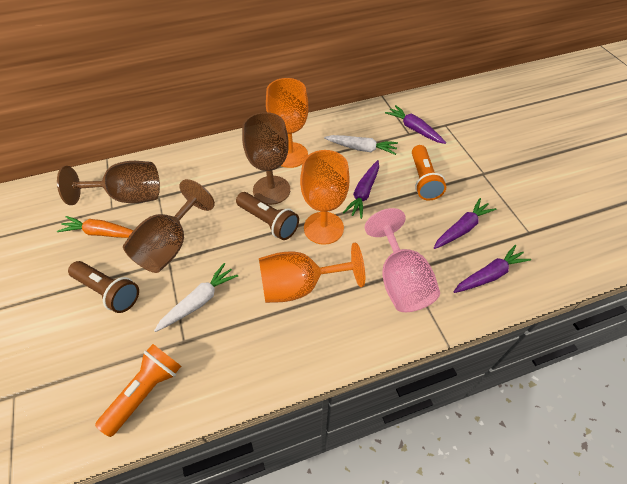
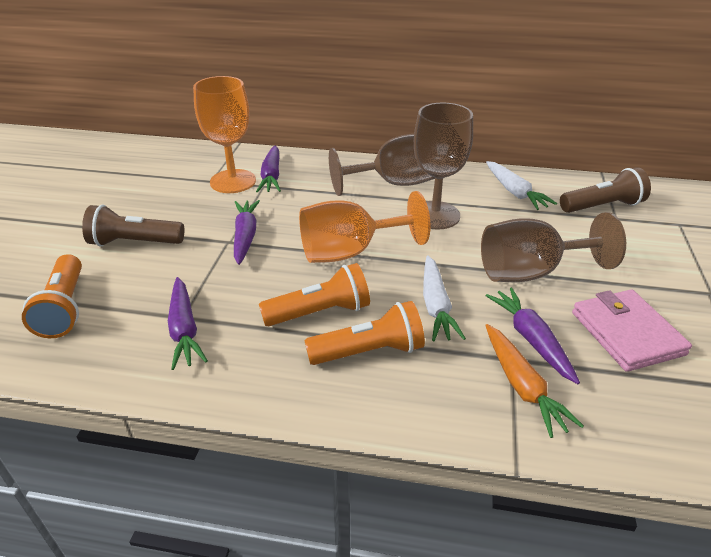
orange flashlight: [95,344,181,437] [412,145,446,201] = 2 -> [22,254,82,338] [259,263,370,326] [304,301,425,365] = 3
orange goblet: [259,243,365,303] [266,78,308,168] [300,150,350,245] = 3 -> [193,76,256,193] [299,191,431,263] = 2
pink goblet: [365,208,440,312] = 1 -> none = 0
pink wallet: none = 0 -> [572,290,692,372] = 1

